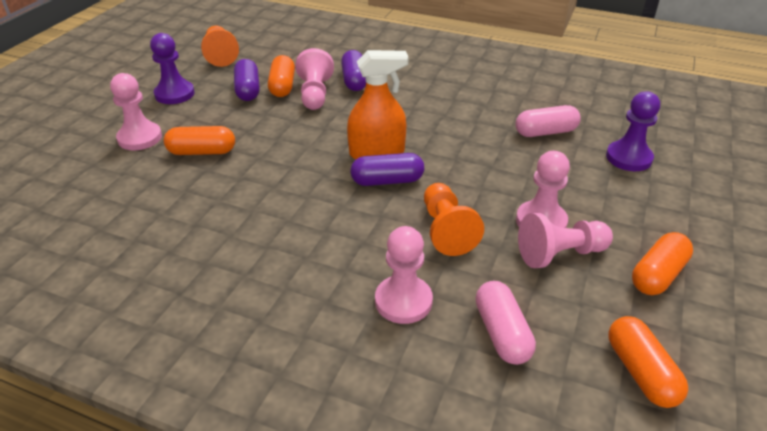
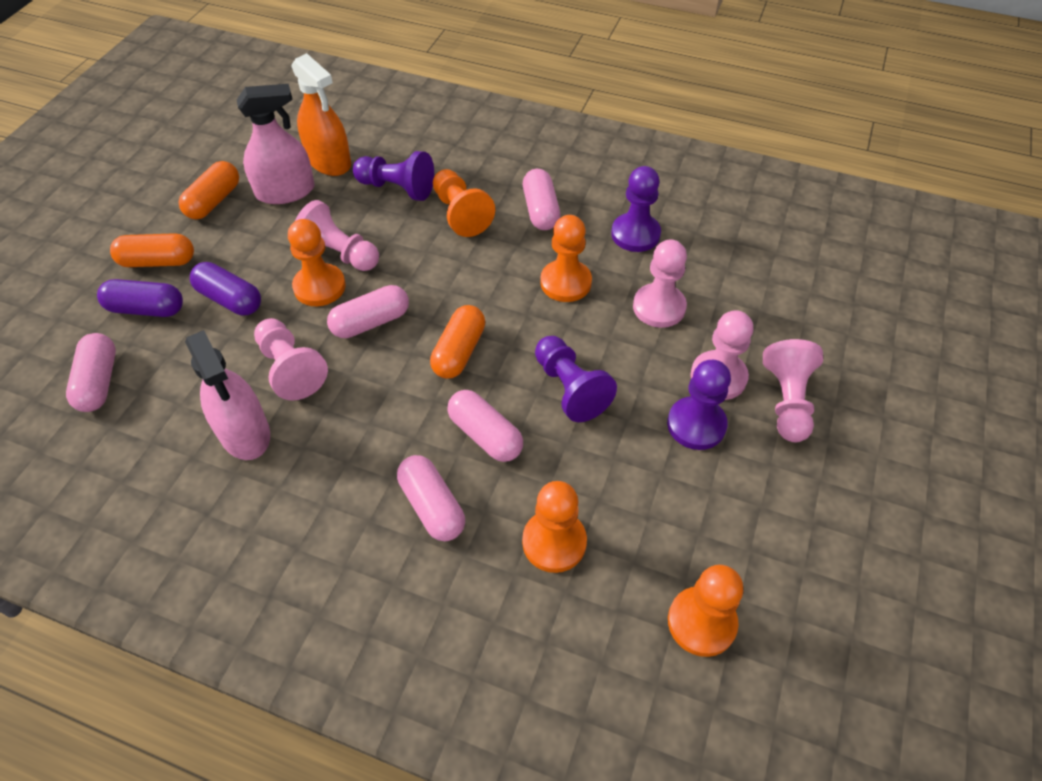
orange capsule: [164,126,235,155] [268,55,295,97] [608,316,688,408] [632,232,693,295] = 4 -> [110,233,194,267] [179,161,239,220] [430,305,485,379] = 3
orange pawn: [201,26,239,67] [424,183,484,256] = 2 -> [288,219,346,306] [433,169,495,237] [522,481,587,573] [540,215,592,302] [668,565,743,657] = 5
pink capsule: [476,281,536,365] [515,105,581,137] = 2 -> [66,333,116,412] [327,285,409,338] [397,455,465,541] [447,390,523,462] [523,169,560,230] = 5
pink spray bottle: none = 0 -> [185,330,270,460] [237,84,314,204] = 2
purple capsule: [234,59,260,101] [341,50,366,91] [350,153,424,186] = 3 -> [97,279,183,317] [190,262,261,315] = 2
purple pawn: [150,33,194,104] [606,91,660,171] = 2 -> [353,151,434,201] [535,336,617,422] [611,166,661,252] [667,360,731,450] = 4

